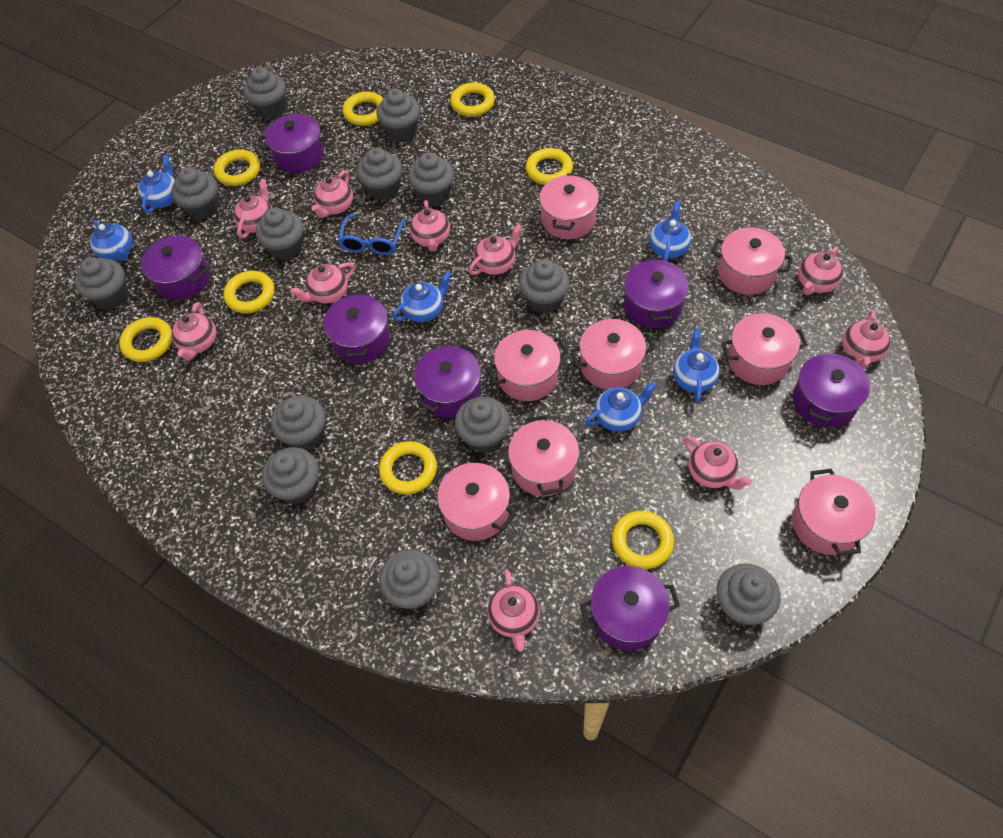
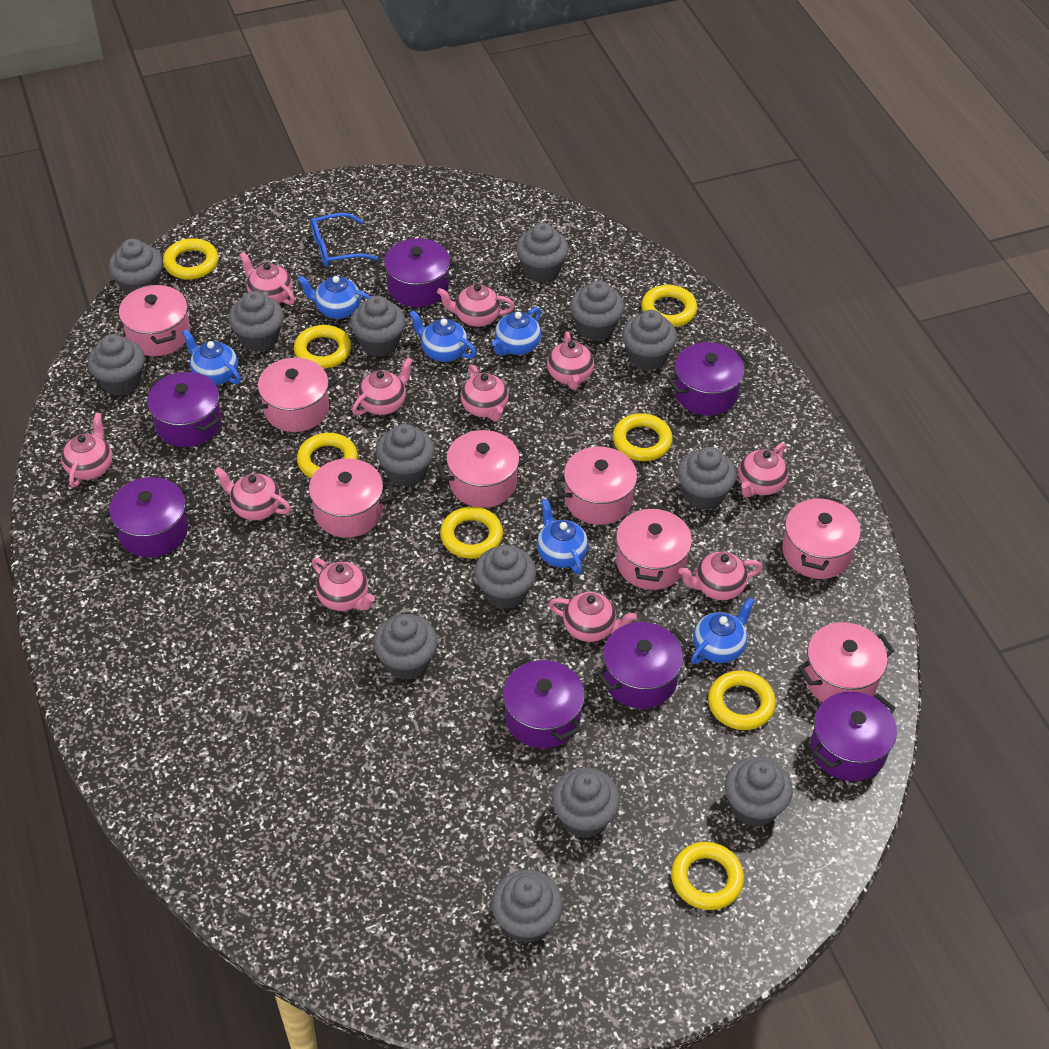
grey cupcake: [75,257,128,309] [171,167,219,220] [243,67,286,119] [256,208,303,260] [262,447,319,504] [271,395,326,451] [357,147,403,200] [376,89,420,141] [379,549,440,610] [408,152,454,205] [455,397,510,453] [519,259,570,313] [716,563,781,626] = 13 -> [88,334,145,396] [109,239,163,295] [228,291,284,352] [350,296,405,357] [373,614,438,680] [376,424,434,487] [474,545,536,609] [492,870,563,943] [516,223,569,282] [552,768,620,838] [570,280,624,341] [622,310,677,371] [677,447,736,510] [725,757,793,827] = 14
pink teapot: [171,302,216,360] [233,178,273,239] [290,262,355,304] [311,170,353,218] [410,200,450,252] [469,224,522,275] [487,569,540,652] [683,436,752,490] [798,246,843,295] [842,310,891,369] = 10 -> [61,412,112,488] [214,467,291,520] [240,252,295,305] [312,558,375,611] [352,357,413,415] [437,284,515,327] [461,365,509,422] [547,332,594,390] [548,592,637,642] [679,551,763,600] [738,443,788,497] = 11

